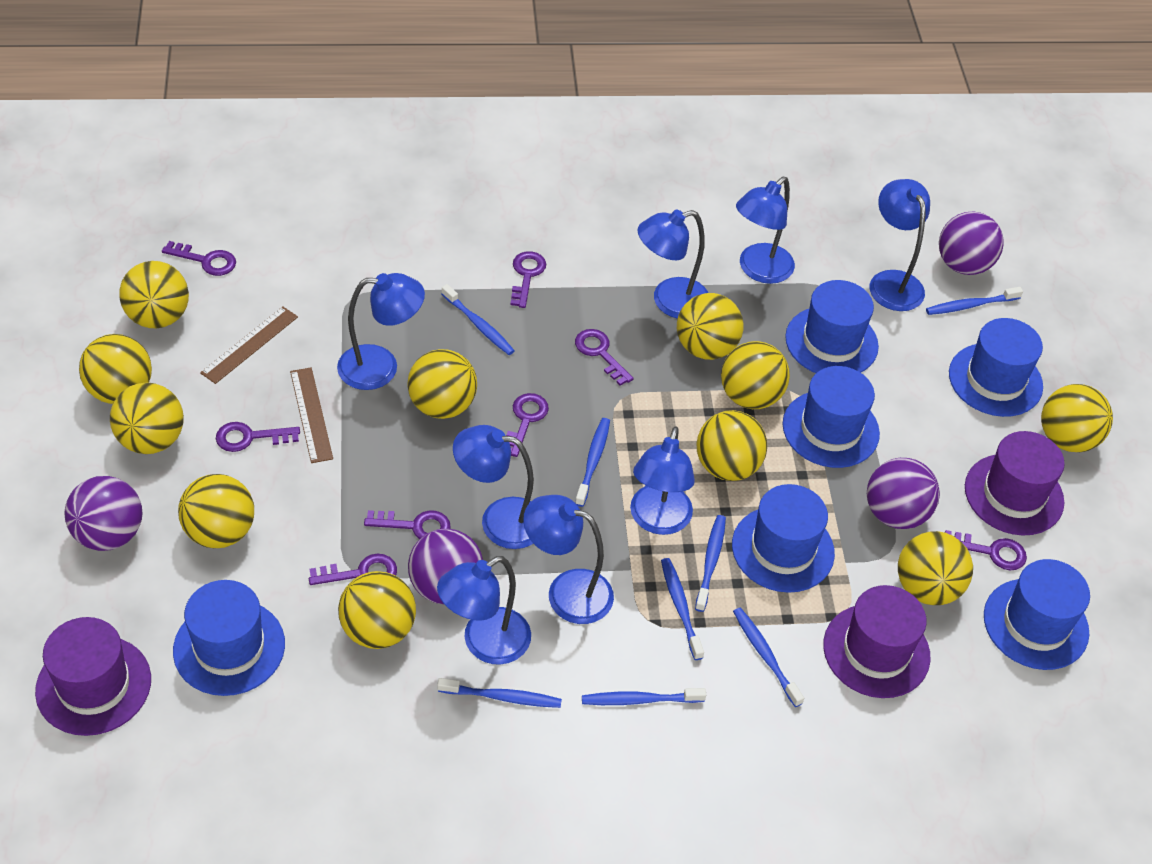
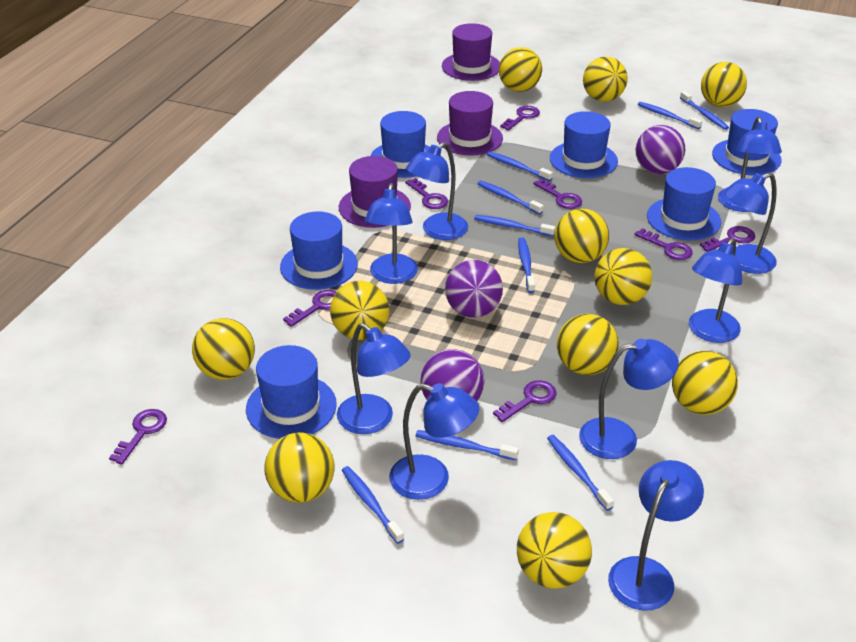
blue lamp: [337,273,425,390] [437,556,531,665] [453,425,534,549] [523,495,614,624] [630,426,695,535] [638,210,708,319] [736,177,795,284] [870,179,930,311] = 8 -> [337,323,411,434] [365,183,418,284] [389,383,479,500] [406,142,468,240] [579,339,679,459] [608,460,704,611] [689,238,742,343] [718,116,782,212] [724,172,777,274] = 9
blue toothbrush: [437,678,562,708] [442,284,515,355] [575,418,610,507] [582,688,706,705] [661,558,704,660] [695,515,726,612] [733,607,804,707] [926,287,1023,315] = 8 -> [342,466,404,544] [416,430,519,460] [474,215,555,237] [477,181,544,215] [487,152,553,181] [518,237,535,293] [547,435,614,511] [638,102,702,129] [680,91,729,130] = 9
brown ruler: [200,307,298,384] [290,368,333,463] = 2 -> none = 0
purple ball: [64,476,142,551] [408,529,483,604] [867,458,940,529] [939,212,1004,275] = 4 -> [420,349,485,401] [445,260,503,318] [635,125,685,174] = 3

